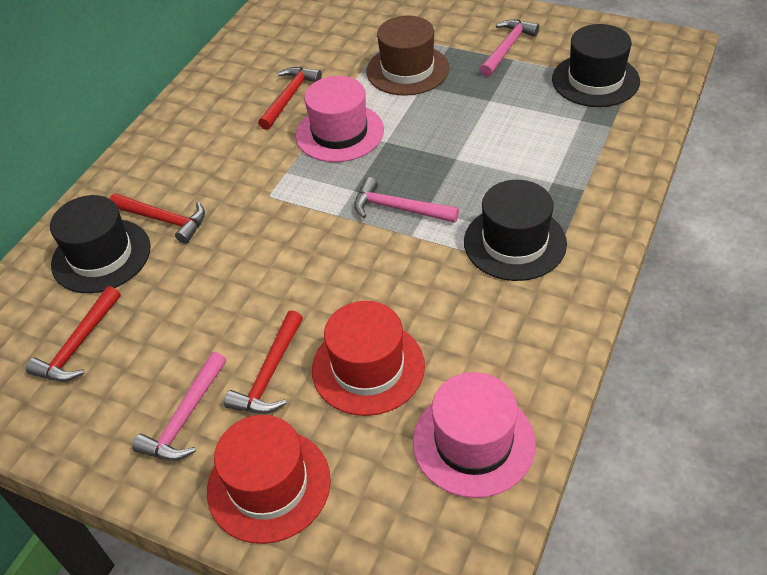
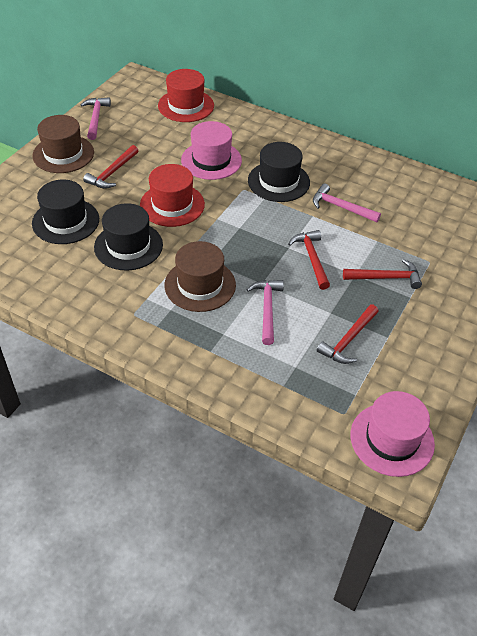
brown hat: [366,16,449,96] = 1 -> [32,115,94,173] [164,241,236,312] = 2

